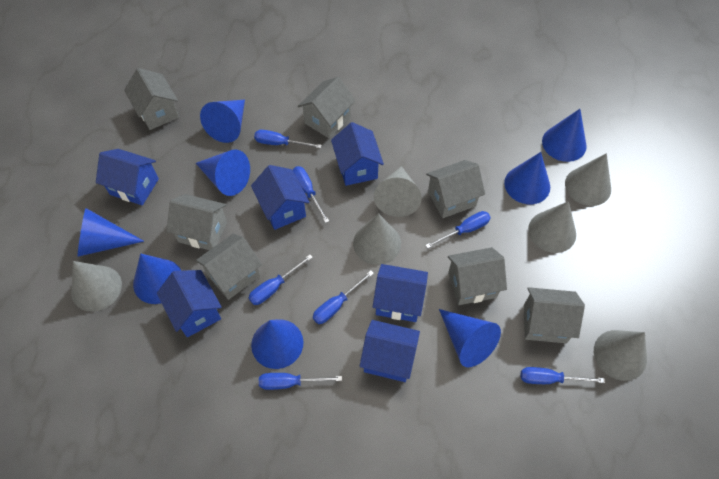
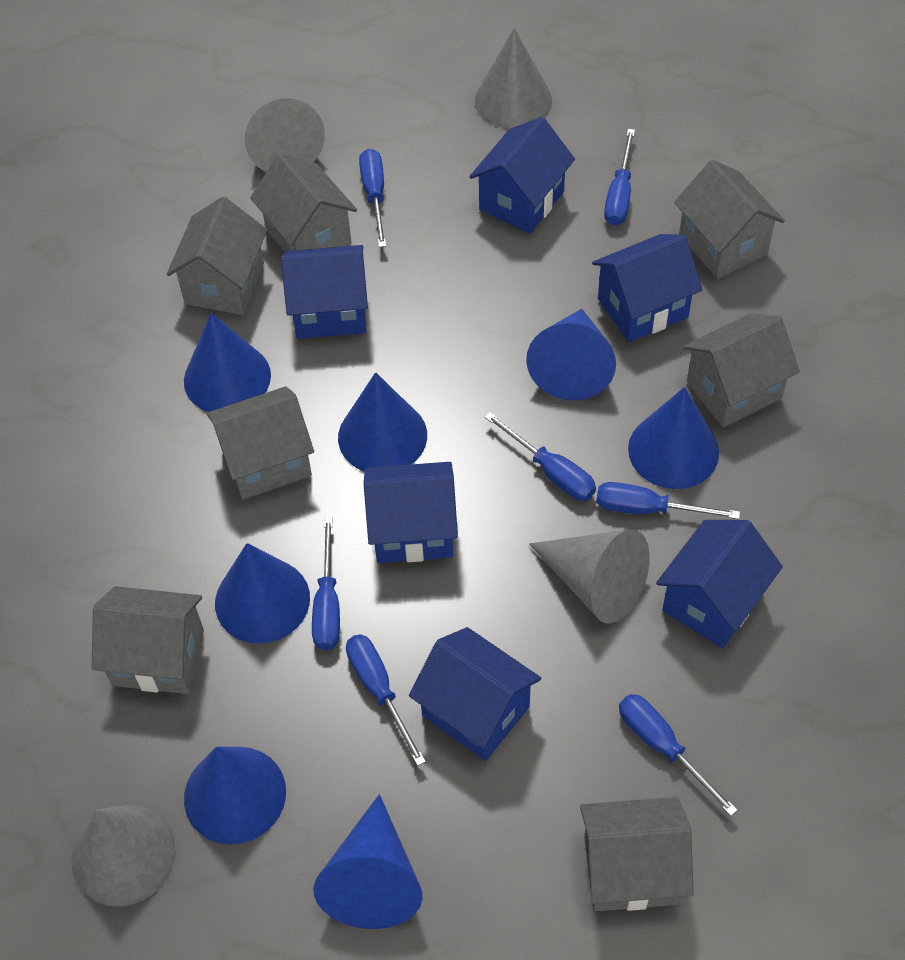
blue cone: [78,208,144,257] [133,253,182,304] [196,149,250,196] [200,100,245,143] [251,319,303,369] [439,309,501,367] [504,152,550,204] [542,109,587,162] = 8 -> [184,313,271,412] [184,747,286,844] [215,543,310,644] [313,794,422,929] [338,372,427,471] [526,309,616,401] [628,387,719,489] = 7
grey cone: [71,261,122,312] [353,213,401,265] [374,166,422,217] [528,201,576,253] [565,153,611,206] [594,330,647,381] = 6 -> [72,805,176,907] [245,98,325,172] [475,28,552,129] [529,529,650,623] = 4

